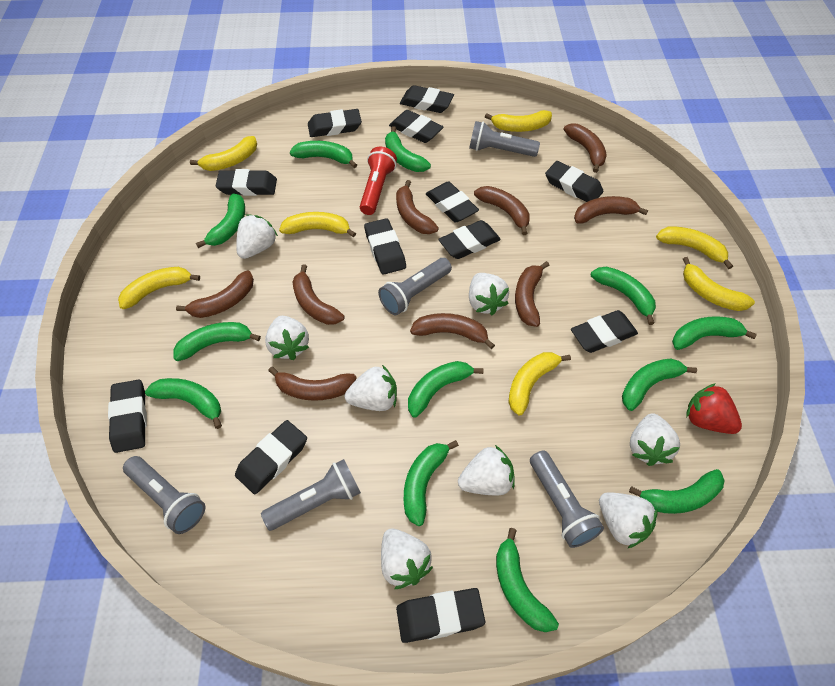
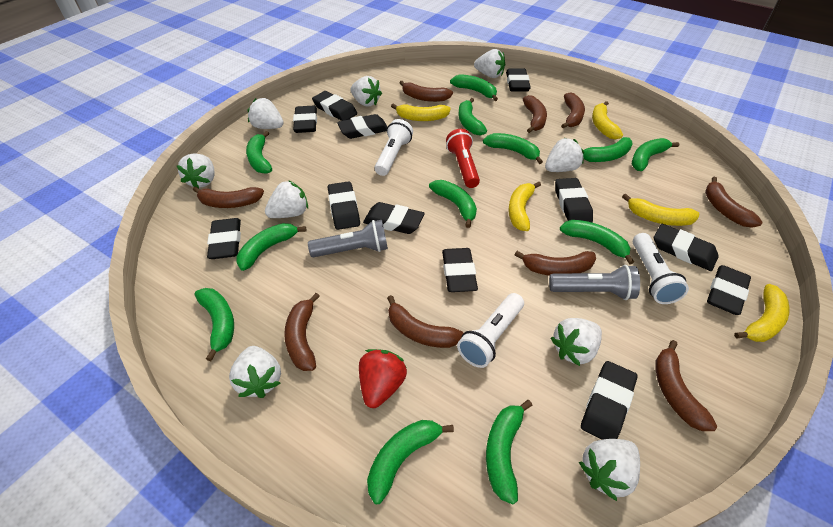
grey flashlight: [123,456,206,534] [261,459,361,531] [378,258,452,315] [469,121,540,157] [530,450,604,548] = 5 -> [308,220,388,257] [549,265,640,300] = 2
white flashlight: none = 0 -> [375,119,413,176] [457,293,524,368] [633,233,689,304] = 3
white strawberry: [236,214,278,259] [265,316,309,360] [345,365,397,411] [381,529,433,589] [458,445,515,495] [469,273,509,315] [599,492,658,549] [630,413,680,466] = 8 -> [177,153,215,189] [229,346,281,398] [247,98,284,129] [265,180,308,218] [350,76,382,107] [474,49,505,78] [545,138,584,172] [551,318,602,366] [579,439,640,501] = 9
yellow banana: [118,267,200,309] [190,136,257,171] [279,212,356,237] [485,110,552,132] [508,352,571,416] [656,227,733,269] [683,257,755,311] = 7 -> [391,104,451,121] [508,182,541,231] [592,101,623,139] [622,194,700,226] [734,284,790,342] = 5

